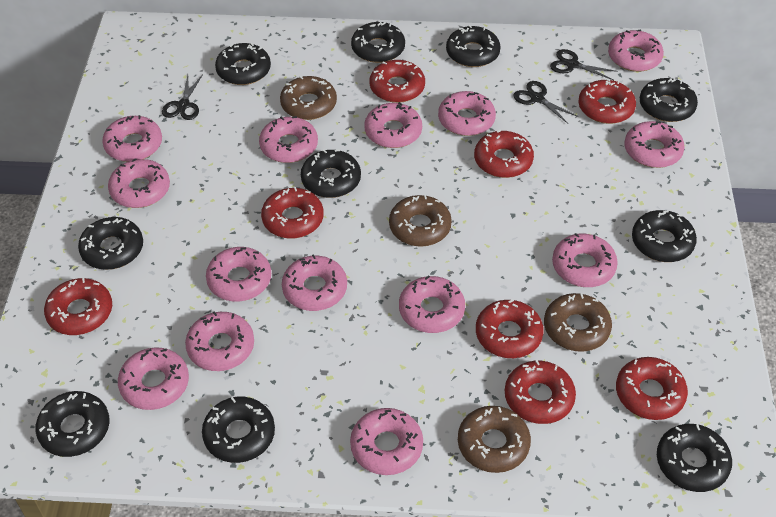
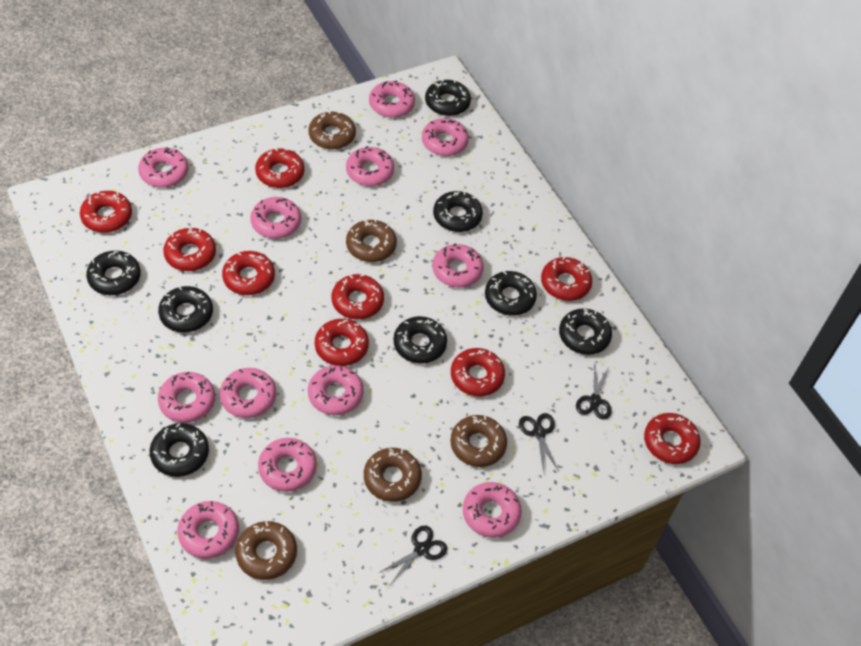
black donut: [35,391,110,457] [78,217,143,270] [202,397,275,463] [215,43,271,85] [301,149,361,198] [351,22,405,63] [446,25,501,67] [632,210,697,262] [640,78,698,122] [657,424,732,492] = 10 -> [86,251,141,295] [150,423,209,477] [158,286,213,333] [393,316,447,364] [425,79,471,116] [433,191,483,232] [485,271,537,316] [559,308,612,355] = 8
brown donut: [280,76,337,120] [389,195,452,247] [458,406,531,473] [544,293,612,352] = 4 -> [235,521,297,580] [308,111,356,149] [346,219,397,262] [364,448,422,502] [450,415,507,467] = 5
pink donut: [102,115,162,162] [108,158,170,208] [118,347,189,410] [185,311,254,371] [206,247,271,301] [259,116,318,163] [282,254,347,311] [350,408,423,475] [364,102,422,148] [399,275,465,333] [438,91,496,136] [552,233,618,287] [608,29,664,72] [624,121,685,168] = 14 -> [138,147,189,188] [158,372,215,423] [177,501,239,559] [220,368,276,418] [250,197,301,239] [258,438,317,492] [308,365,364,415] [346,146,394,186] [369,80,415,118] [422,118,469,156] [432,243,484,287] [463,482,522,538] = 12
red donut: [44,278,112,335] [261,187,324,239] [369,60,425,103] [474,130,534,178] [476,299,544,358] [505,360,576,424] [578,79,636,124] [616,357,688,420] = 8 -> [80,191,132,233] [163,227,216,271] [222,251,275,295] [255,148,304,188] [315,319,369,366] [332,274,384,319] [451,348,505,397] [541,256,592,301] [644,413,701,464] = 9

